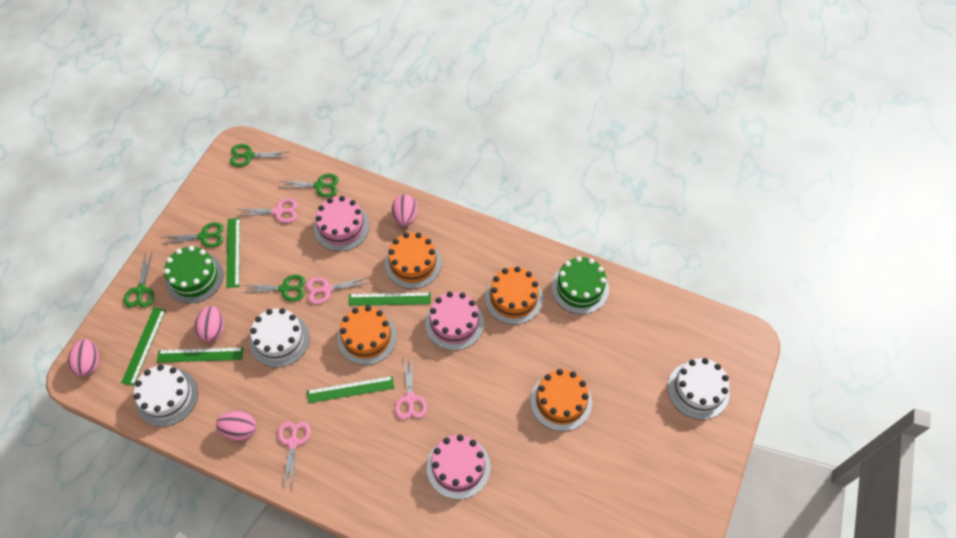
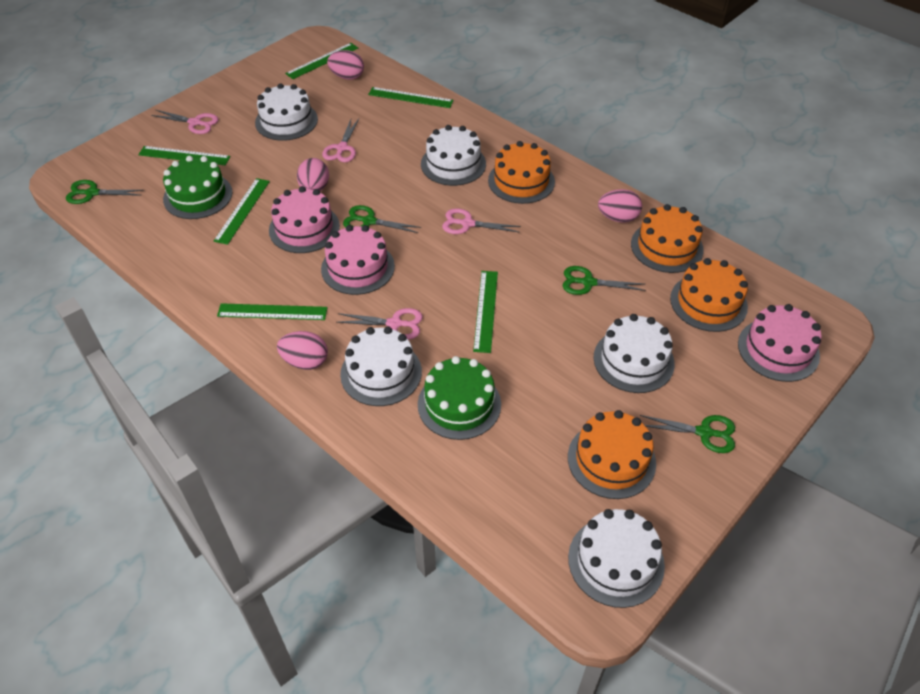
green ruler: [121,307,166,386] [157,347,243,363] [226,218,240,288] [307,376,394,403] [348,292,431,306] = 5 -> [138,146,230,166] [214,178,270,245] [217,303,328,320] [285,43,358,79] [368,87,454,108] [473,271,498,353] = 6
green scissors: [124,253,154,308] [161,222,223,248] [230,144,287,167] [241,275,305,302] [282,174,339,197] = 5 -> [66,180,144,204] [343,205,421,233] [563,266,646,295] [640,415,735,453] = 4
white cake: [134,364,198,427] [250,308,310,368] [668,358,730,420] = 3 -> [255,83,318,141] [340,326,422,406] [421,125,486,186] [568,509,665,608] [594,314,675,393] = 5

